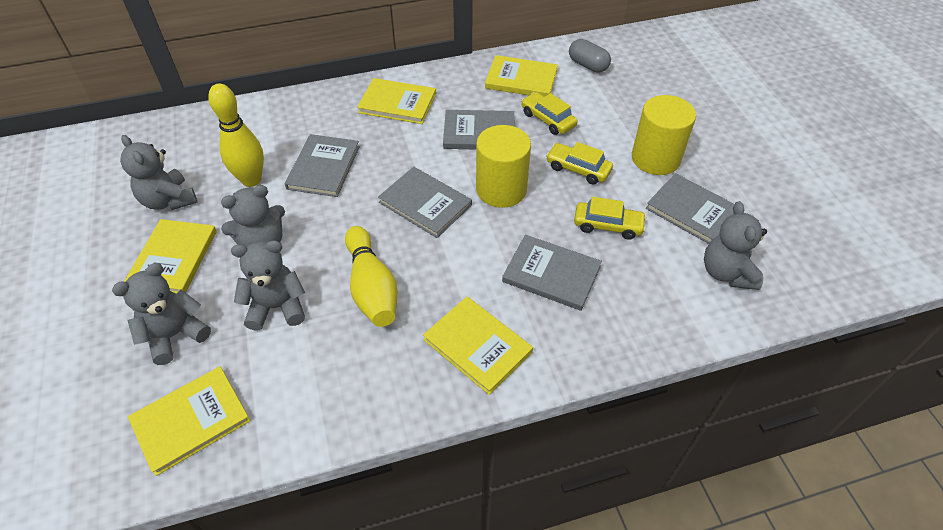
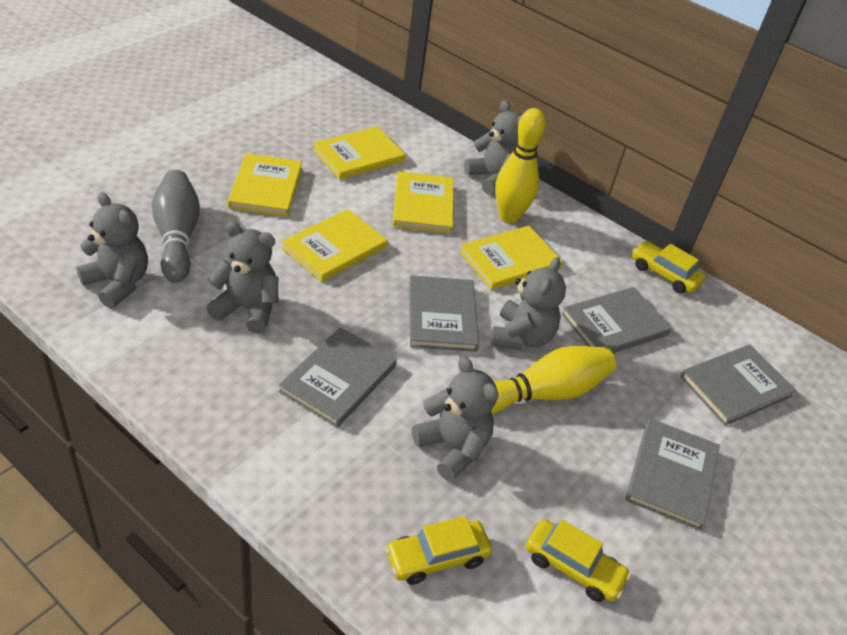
grey bowling pin: none = 0 -> [152,170,200,283] = 1
grey capsule: [569,39,611,73] = 1 -> none = 0
yellow cylinder: [476,125,531,208] [632,95,696,175] = 2 -> none = 0

